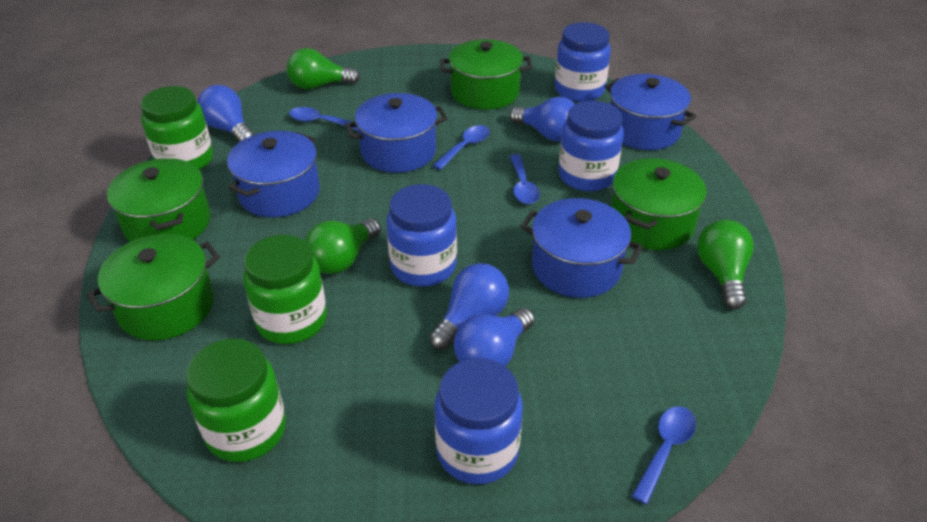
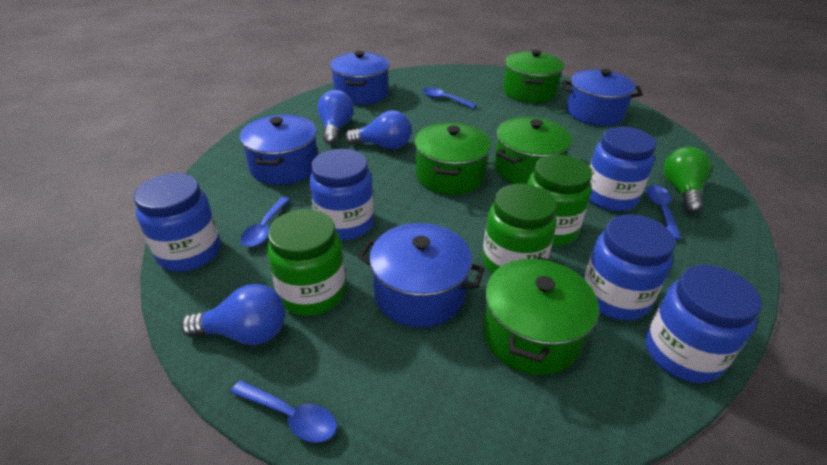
blue jar: [387,184,457,287] [434,358,523,484] [555,22,611,102] [558,101,624,191] = 4 -> [134,173,221,271] [309,149,374,240] [584,214,675,321] [589,127,656,211] [646,265,762,383] = 5
blue light bulb: [197,85,254,142] [429,263,509,350] [454,308,535,366] [510,97,575,142] = 4 -> [181,284,285,345] [317,90,354,145] [345,110,412,149] = 3
green light bulb: [287,48,360,89] [305,218,381,274] [697,220,754,310] = 3 -> [664,147,712,213] = 1

